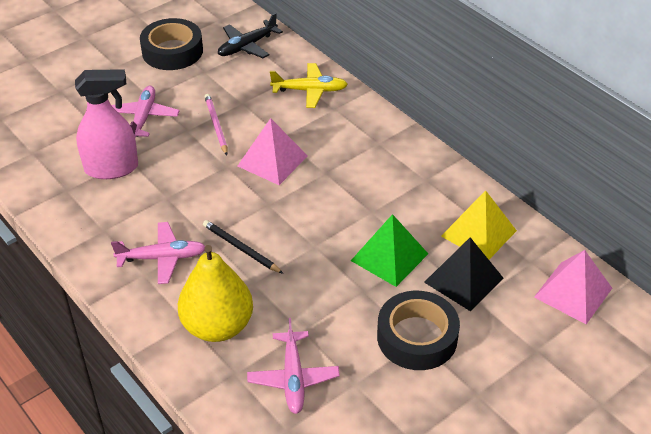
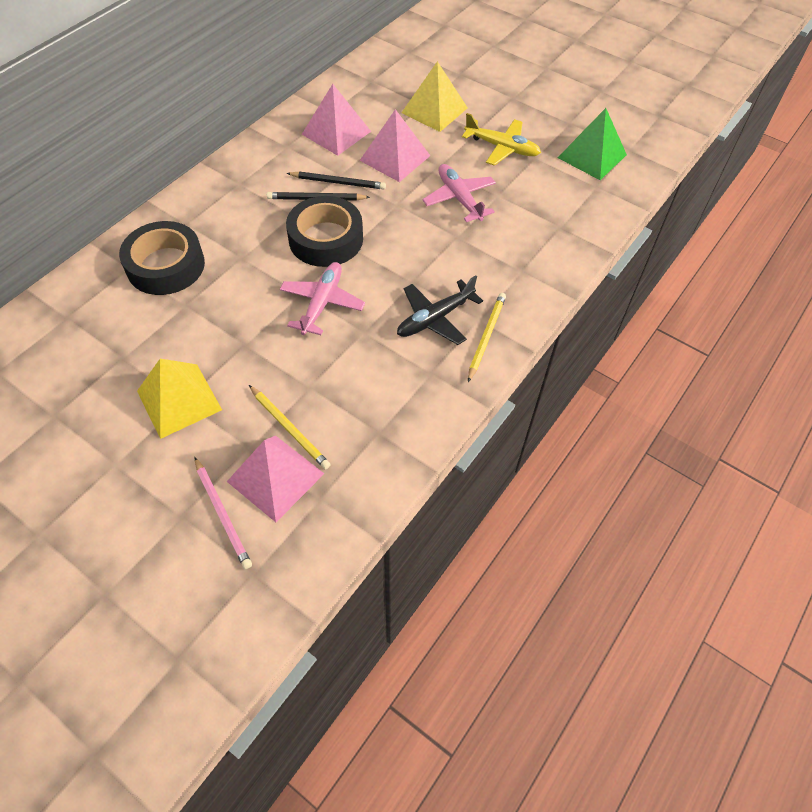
black pencil: [203,220,283,274] = 1 -> [267,192,370,201] [287,172,386,190] = 2
black pyramid: [424,237,503,311] = 1 -> none = 0
pink plane: [111,222,205,284] [112,86,179,138] [247,318,340,414] = 3 -> [280,262,365,335] [422,164,496,222] = 2
pink pyramid: [238,118,308,185] [534,250,612,324] = 2 -> [227,436,324,522] [302,84,371,156] [360,109,430,182] = 3
pink spray bottle: [75,69,138,179] = 1 -> none = 0
yellow pear: [178,245,253,342] = 1 -> none = 0
yellow pencil: none = 0 -> [249,385,331,469] [468,293,506,382] = 2
yellow pyramid: [441,190,517,259] = 1 -> [137,359,222,439] [401,61,468,132] = 2

